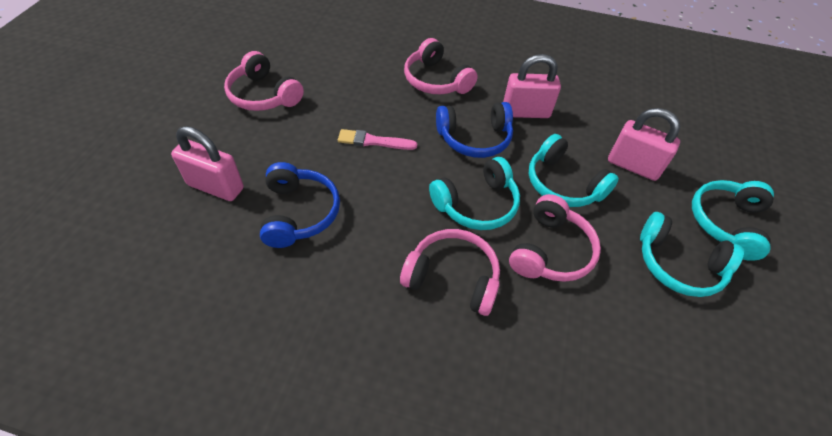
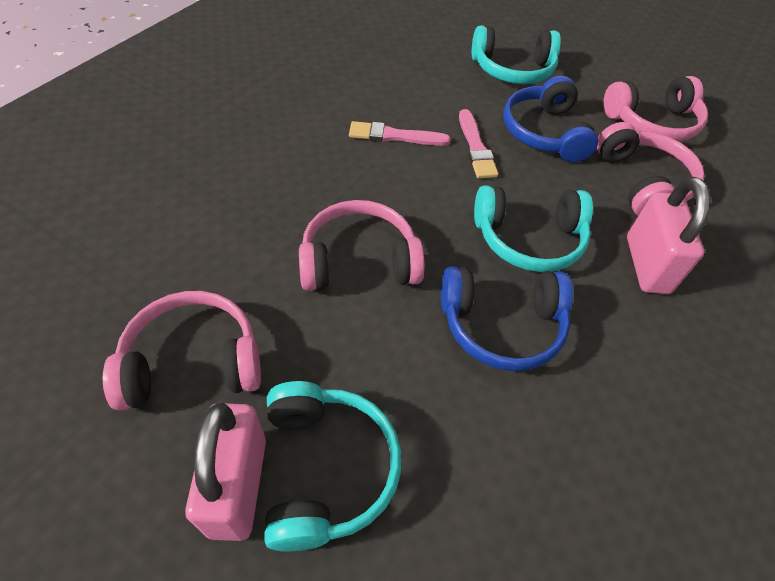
pink brush: [338,129,417,150] = 1 -> [349,121,451,146] [459,109,498,178] = 2
pink padlock: [171,126,244,201] [503,54,561,118] [608,108,680,181] = 3 -> [185,402,266,541] [627,177,710,294] = 2
turquoise headphones: [429,157,520,230] [529,134,619,207] [640,212,744,297] [692,180,774,261] = 4 -> [264,381,401,552] [472,25,561,84] [474,185,593,272] = 3

